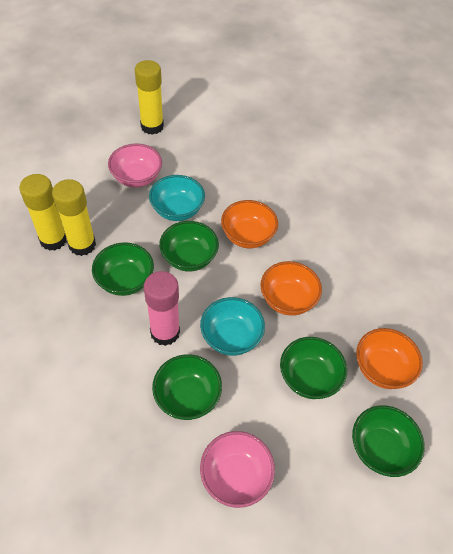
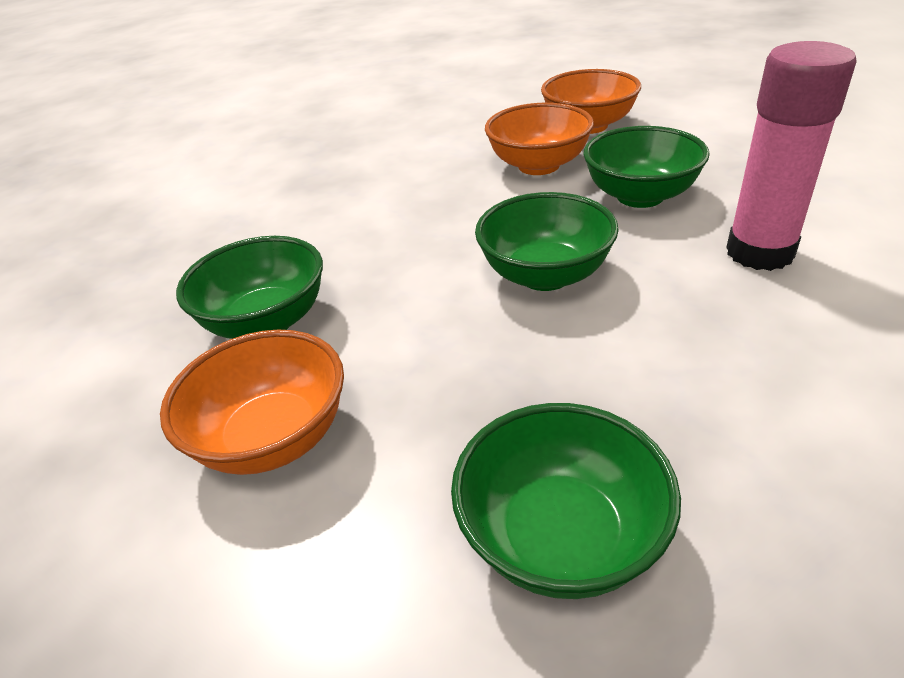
green bowl: [92,242,154,296] [152,354,222,420] [159,221,219,272] [280,337,347,399] [352,405,425,477] = 5 -> [176,236,323,339] [451,403,681,599] [475,192,619,291] [583,126,710,208] = 4
pink bowl: [108,144,162,187] [200,431,275,508] = 2 -> none = 0
turquoise bowl: [149,175,205,221] [200,297,265,356] = 2 -> none = 0
yellow glue stick: [19,174,67,251] [52,179,96,256] [135,60,164,135] = 3 -> none = 0

